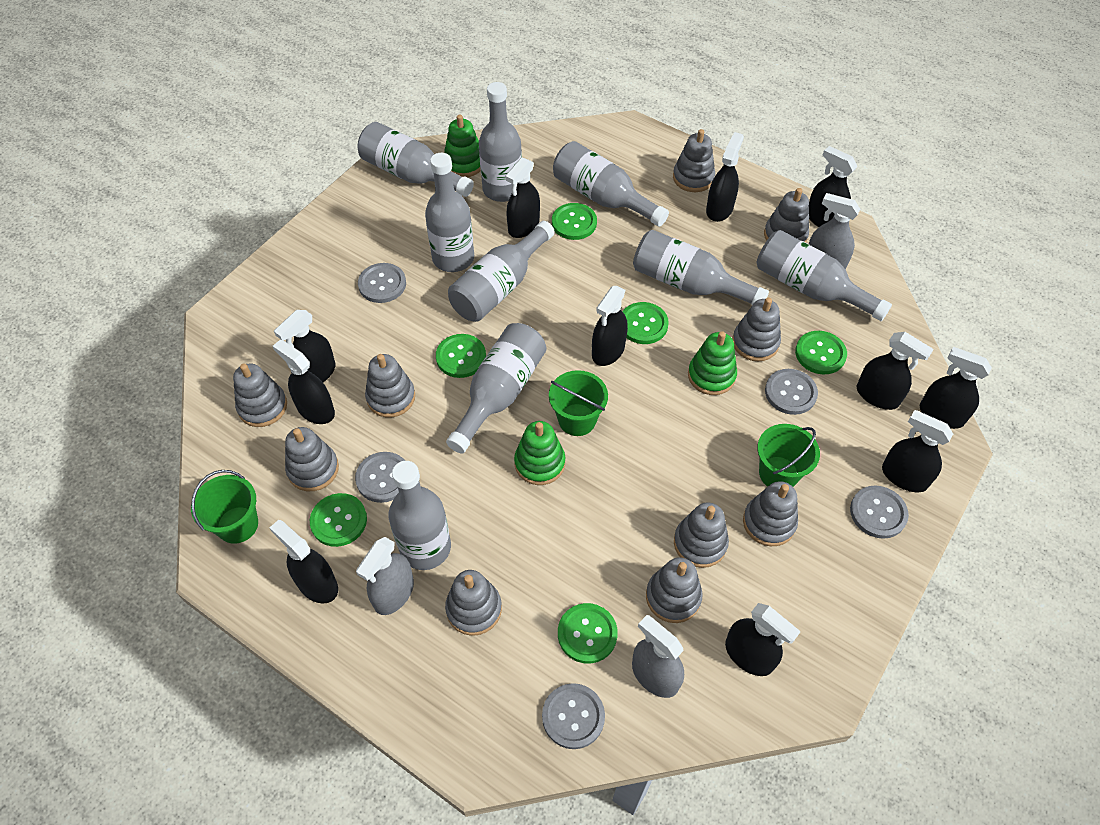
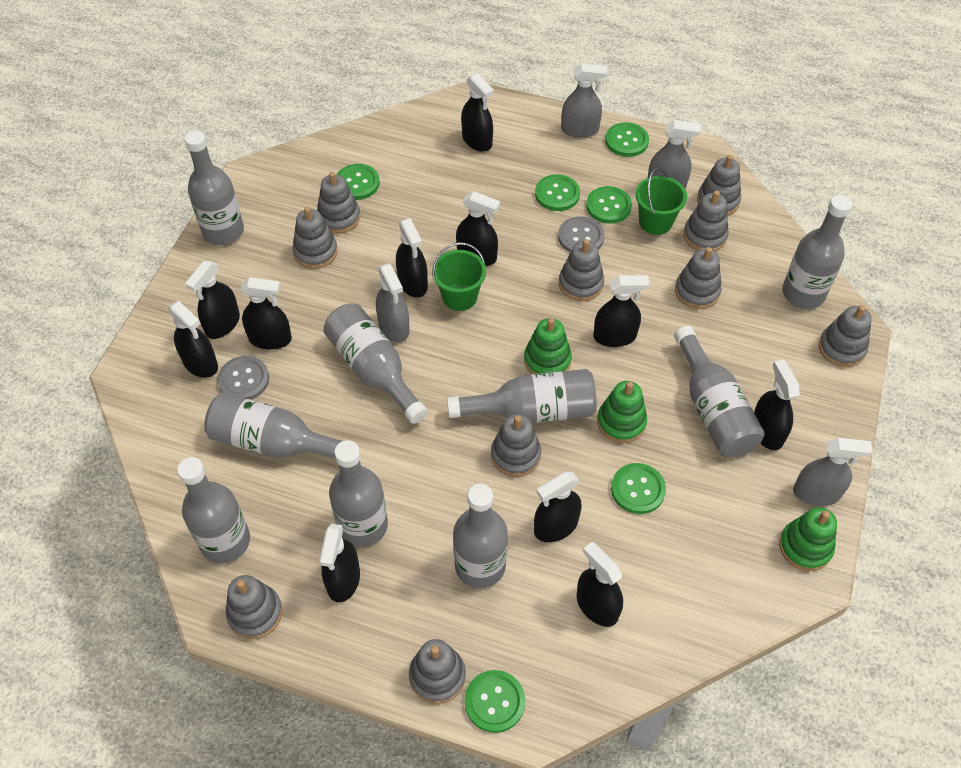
green bucket: [191,470,258,544] [549,370,608,436] [757,424,820,487] = 3 -> [432,242,486,311] [636,168,687,235] = 2
grey button: [355,452,405,503] [358,263,406,303] [542,683,605,749] [765,369,818,415] [850,486,909,539] = 5 -> [217,356,269,400] [558,216,605,252] = 2
grey spray bottle: [356,537,414,615] [632,615,684,698] [809,193,860,270] = 3 -> [376,263,410,343] [561,63,608,138] [648,120,701,189] [793,438,872,506] = 4

